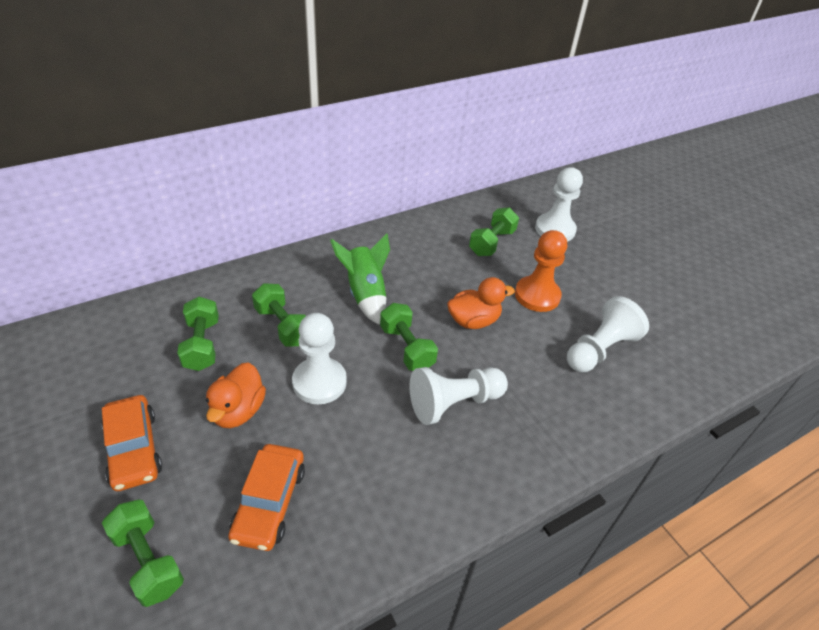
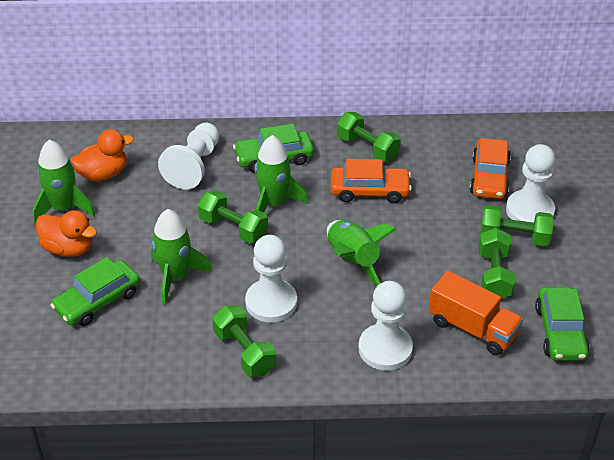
green car: none = 0 -> [50,257,140,326] [233,124,314,172] [535,287,589,361] = 3
green rocket: [330,234,390,325] = 1 -> [32,140,95,224] [151,209,212,305] [255,135,308,213] [327,220,397,286] = 4
orange pawn: [515,230,567,312] = 1 -> none = 0
orange truck: none = 0 -> [428,271,523,356] = 1

